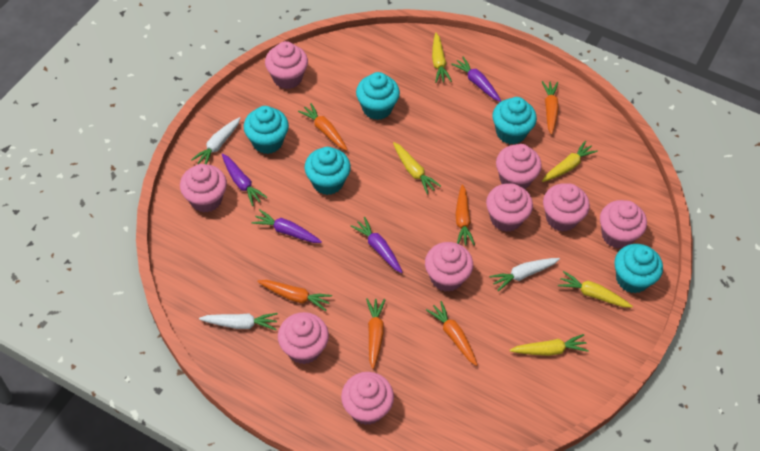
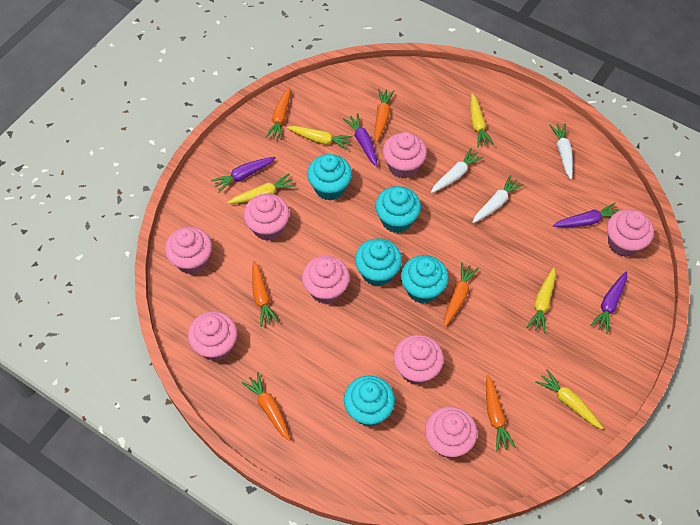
pink cupcake: [180,164,227,213] [265,41,308,89] [278,312,329,364] [341,372,394,425] [425,242,473,292] [486,184,533,232] [496,144,542,189] [543,183,590,232] [600,200,647,249] = 9 -> [165,227,212,274] [188,311,237,361] [244,194,290,241] [302,256,350,304] [383,132,427,179] [394,335,444,385] [425,406,477,458] [607,209,654,257] = 8

